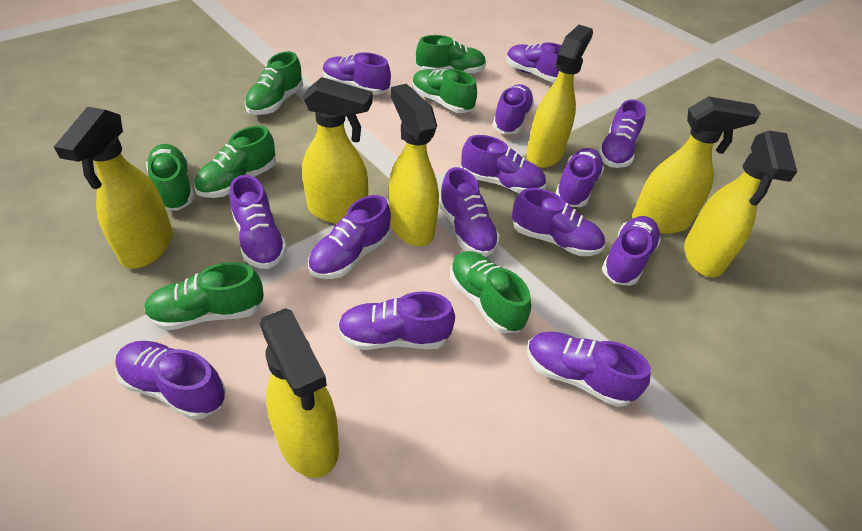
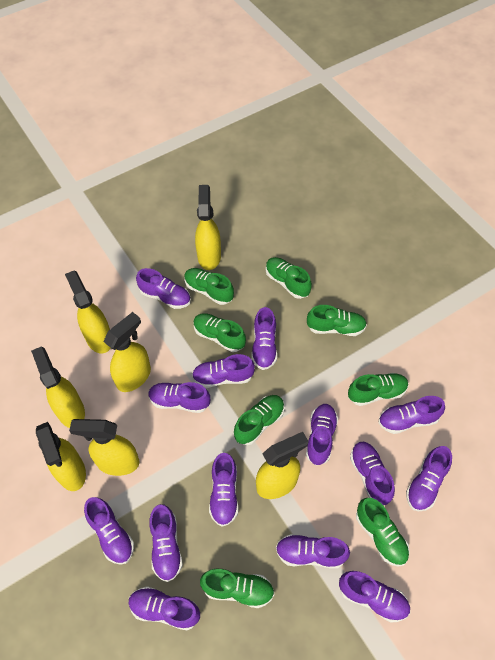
green shoe: [144,262,264,330] [146,144,194,211] [194,125,276,198] [245,51,303,115] [412,69,477,113] [416,35,486,74] [450,251,531,333] = 7 -> [184,268,234,305] [194,313,246,352] [200,569,274,608] [234,395,285,445] [266,257,312,299] [307,305,367,336] [348,373,408,406] [356,498,410,567] = 8

